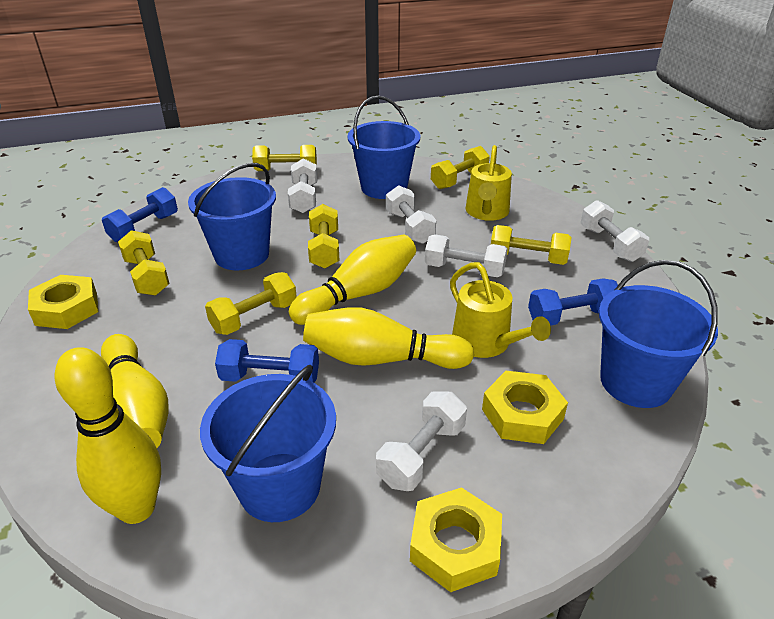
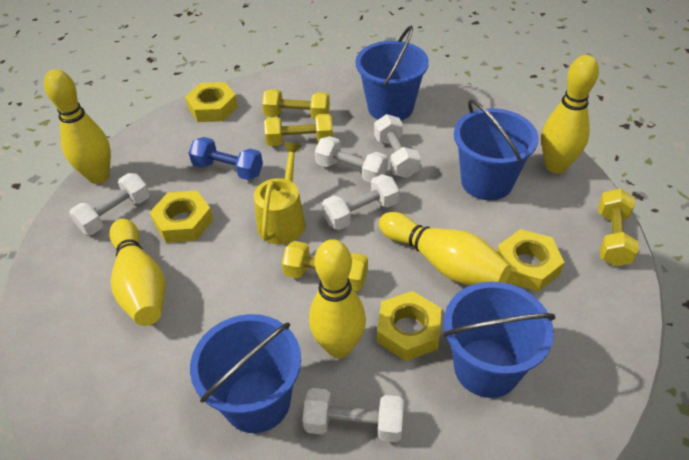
blue dumbbell: [102,187,178,242] [215,339,319,382] [528,278,618,326] = 3 -> [189,137,263,180] = 1
yellow bowling pin: [55,347,161,524] [101,334,169,448] [289,235,416,325] [303,307,474,369] = 4 -> [44,69,111,184] [109,219,166,326] [309,239,366,358] [379,212,511,285] [541,55,599,173] = 5
yellow dumbbell: [118,230,170,296] [205,272,297,335] [252,145,317,171] [308,204,339,268] [431,146,490,189] [491,225,572,265] = 6 -> [262,89,330,120] [264,114,333,146] [282,241,368,291] [598,189,639,266] = 4
yellow nut: [28,275,98,329] [410,487,502,592] [482,371,568,444] = 3 -> [149,190,213,243] [185,82,238,122] [377,291,442,361] [497,229,564,291] = 4
yellow watering can: [450,262,551,358] [466,145,512,221] = 2 -> [254,142,305,244] = 1

